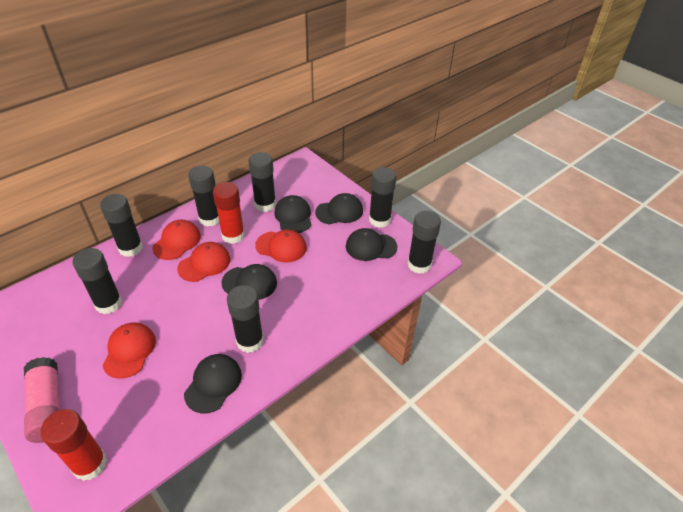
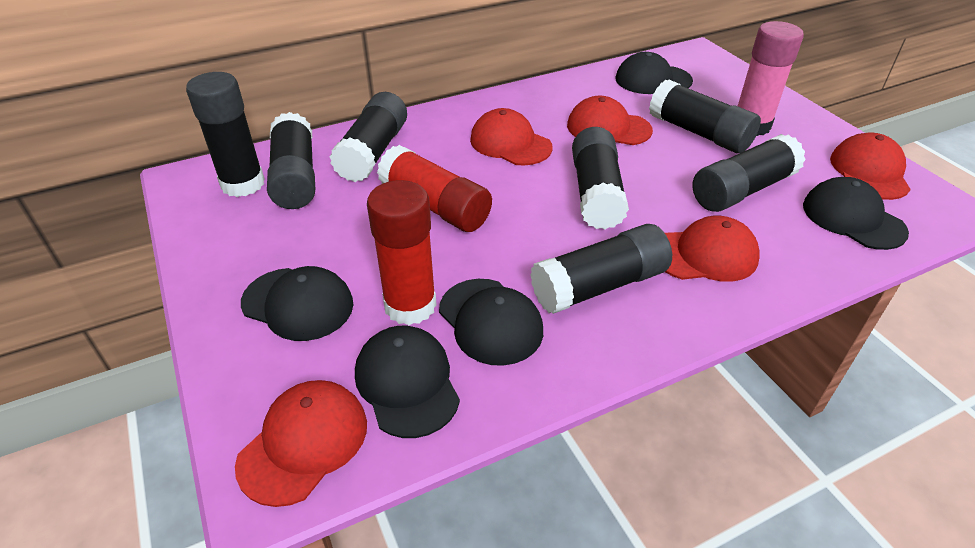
red cap: [102,323,156,379] [152,220,201,260] [177,242,231,282] [255,229,307,263] = 4 -> [235,380,367,507] [470,108,553,166] [567,96,653,145] [665,216,760,282] [830,133,911,200] = 5

